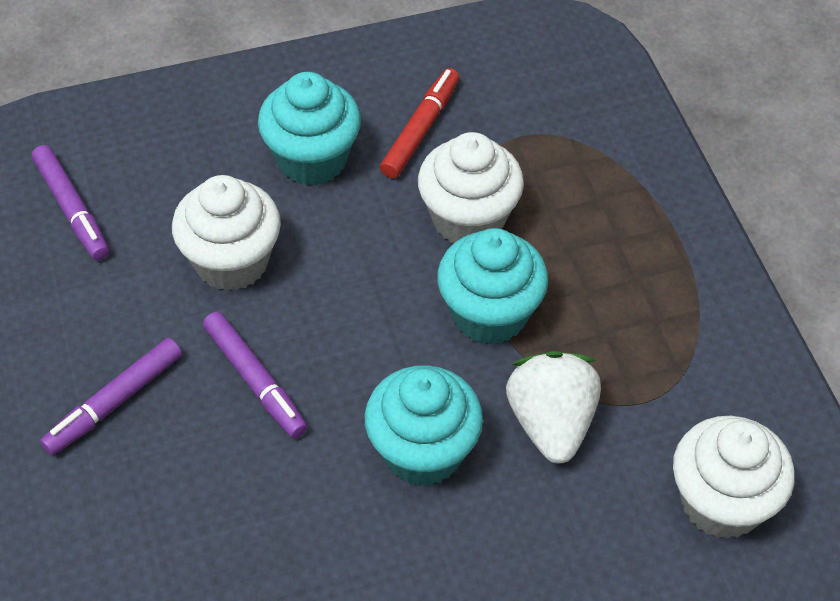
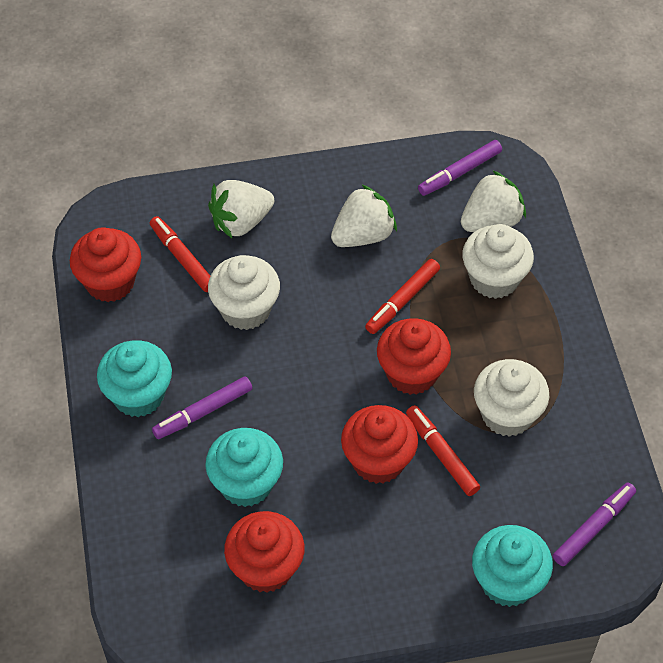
red cupcake: none = 0 -> [70,227,141,302] [224,511,304,593] [341,405,418,484] [377,318,451,395] = 4
red marker: [380,68,459,178] = 1 -> [150,216,210,292] [365,259,440,334] [406,405,480,496] = 3
white strawberry: [506,351,601,463] = 1 -> [208,180,274,238] [331,184,397,247] [461,170,526,232] = 3

